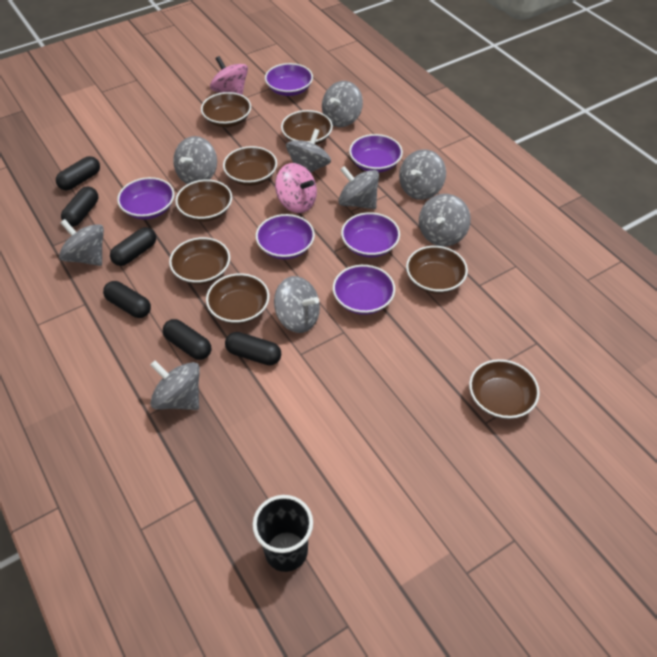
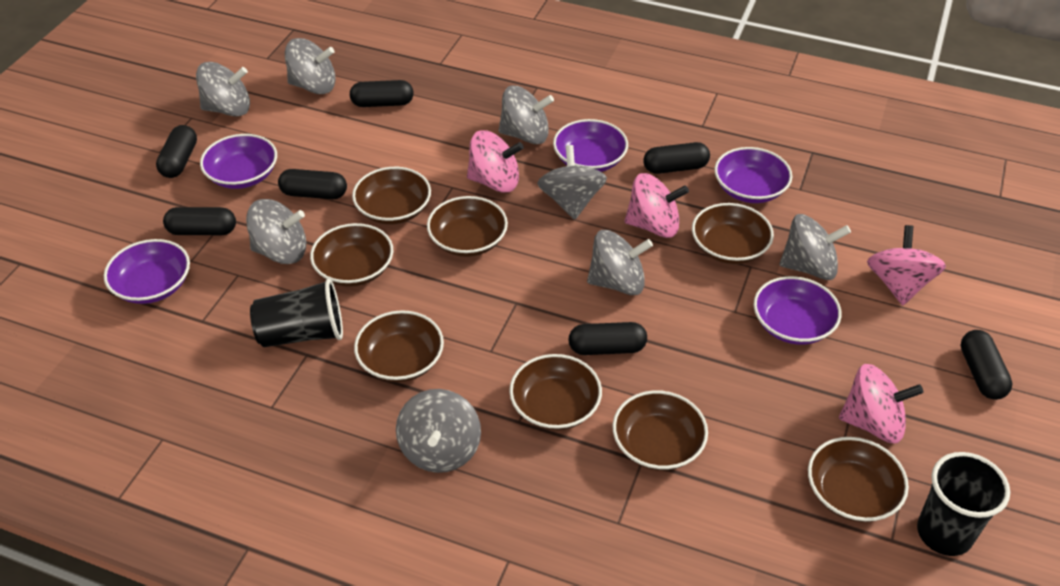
black capsule: [56,156,100,190] [61,186,98,227] [103,281,151,318] [110,227,156,266] [163,319,211,360] [225,332,281,365] = 6 -> [156,125,197,178] [163,207,236,235] [278,169,347,199] [350,80,414,107] [569,322,647,355] [643,142,710,174] [960,330,1013,400] = 7
black cup: [252,495,313,572] = 1 -> [250,279,343,347] [917,452,1010,556] = 2
grey spinning top: [59,219,104,266] [150,360,200,410] [173,136,217,184] [274,276,320,333] [286,129,331,173] [322,81,363,127] [339,166,379,209] [399,149,446,200] [419,194,471,246] = 9 -> [196,62,250,117] [246,199,306,264] [285,38,336,94] [396,389,481,473] [498,86,554,144] [537,145,607,219] [587,230,653,295] [779,214,851,280] = 8
pink spinning top: [210,56,248,95] [275,163,317,213] = 2 -> [467,130,524,193] [625,173,689,238] [839,364,924,443] [867,225,946,305] = 4
purple bowl: [117,177,174,219] [256,214,315,259] [265,63,313,96] [333,265,395,315] [341,212,400,257] [349,134,403,173] = 6 -> [104,239,190,304] [200,134,277,189] [553,119,628,172] [714,147,792,203] [754,276,841,345] = 5

